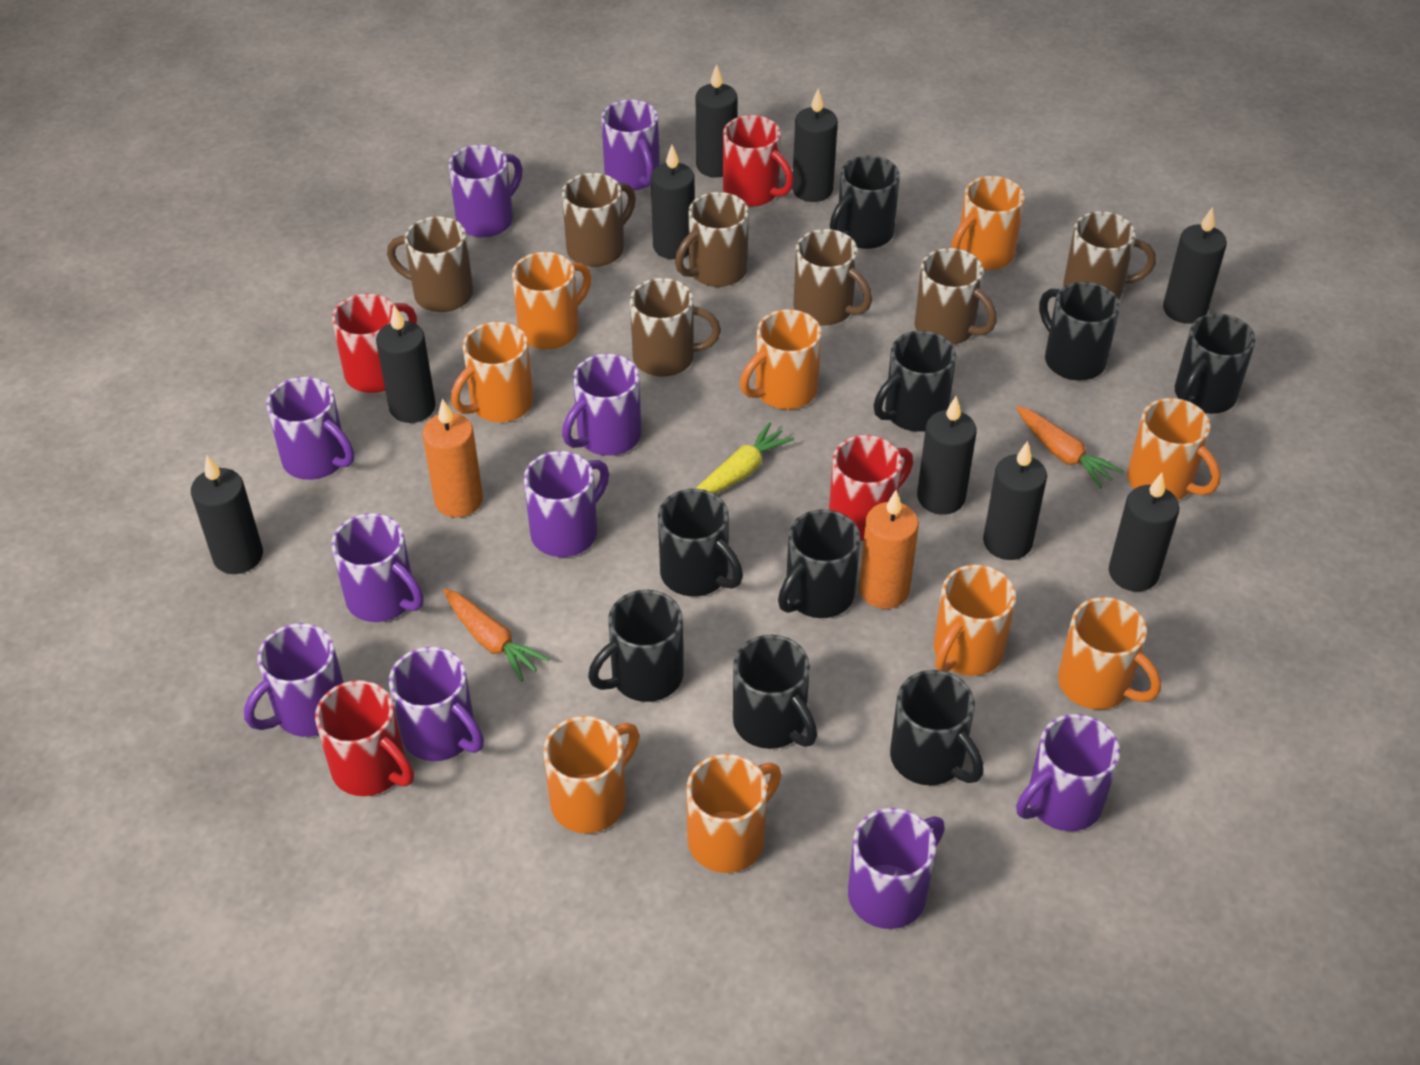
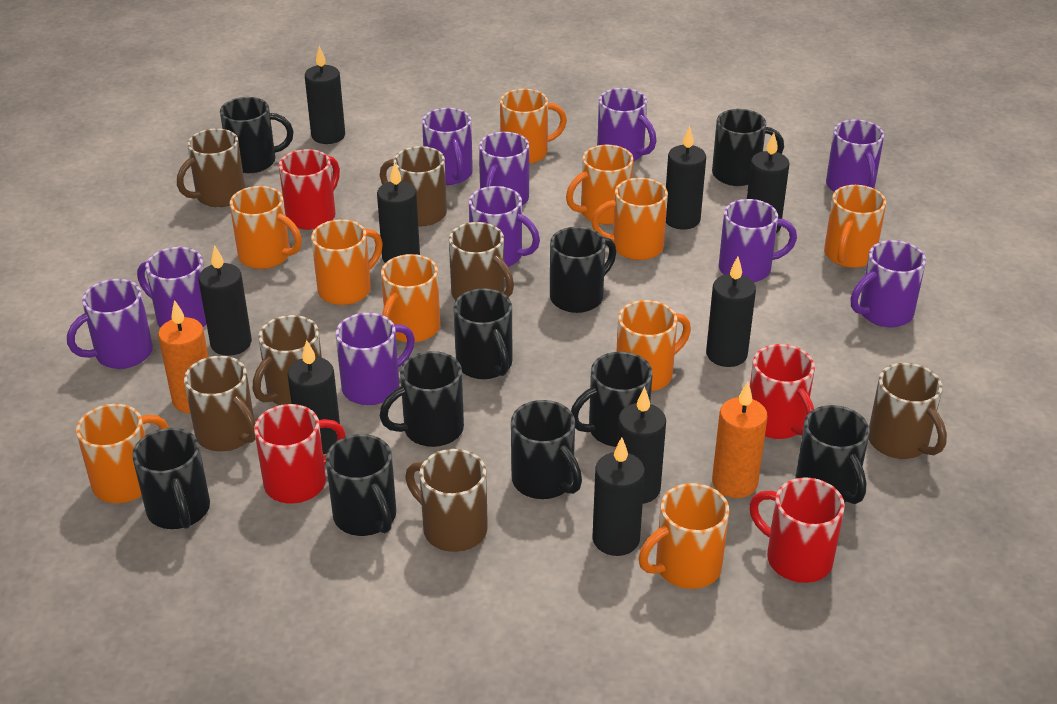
black mug: [588,590,684,702] [658,489,743,597] [733,635,817,749] [778,509,861,618] [830,156,900,249] [874,331,956,432] [890,670,984,786] [1039,282,1120,381] [1175,313,1256,414] = 9 -> [132,428,210,529] [220,97,293,173] [326,434,396,536] [380,351,464,447] [454,288,512,379] [511,400,582,499] [550,227,616,313] [571,352,653,447] [712,109,784,186] [795,405,870,504] = 10
orange carrot: [444,589,550,681] [1016,406,1123,488] = 2 -> none = 0
orange mug: [451,322,533,422] [512,252,591,349] [543,716,639,833] [686,754,781,873] [740,309,822,409] [934,565,1016,676] [951,176,1025,270] [1058,597,1161,710] [1127,398,1221,500] = 9 -> [76,404,169,503] [230,186,302,269] [311,219,383,305] [381,254,440,342] [500,89,567,164] [566,145,634,225] [591,178,668,260] [616,300,691,391] [638,483,729,589] [824,185,886,268] = 10
yellow carrot: [696,422,794,494] = 1 -> none = 0

